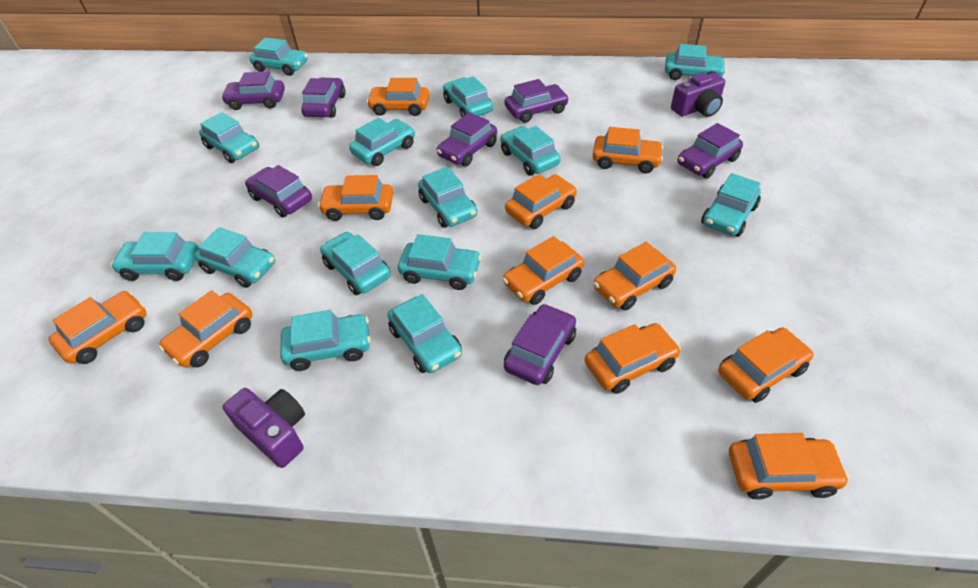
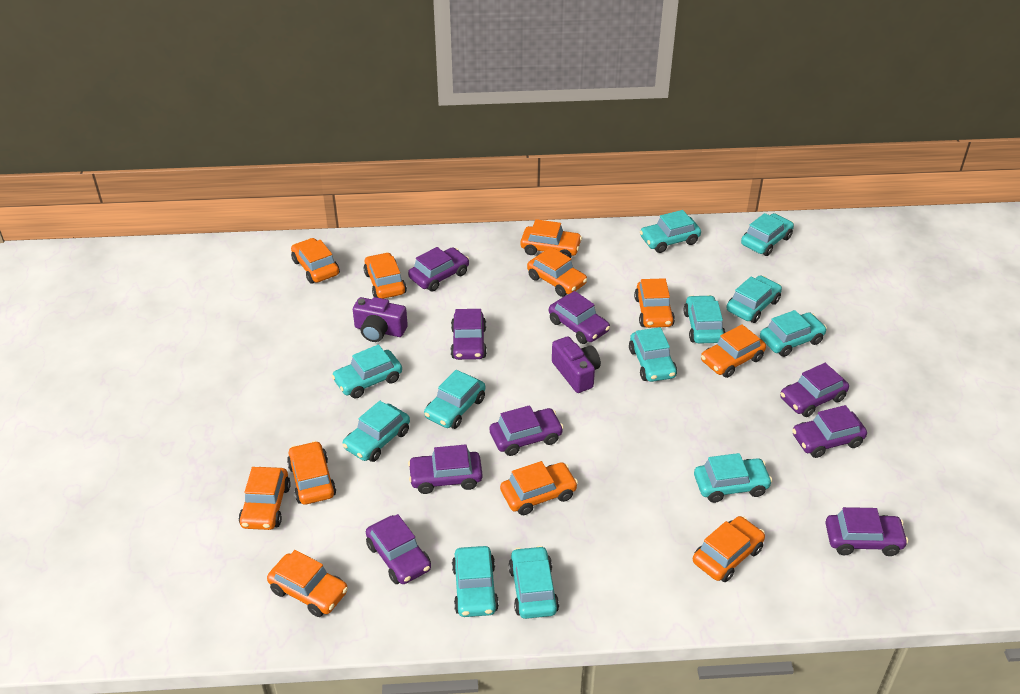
purple car: [221,71,285,110] [245,165,312,217] [301,77,346,118] [437,112,497,166] [504,304,576,385] [505,79,569,123] [678,123,743,179] = 7 -> [366,514,431,584] [408,247,469,292] [408,444,483,494] [451,309,487,360] [490,405,564,456] [549,291,610,344] [780,363,849,417] [792,405,867,458] [826,507,908,556] = 9
turquoise car: [111,232,198,281] [194,227,275,288] [199,112,259,163] [250,38,308,76] [280,310,371,371] [320,232,391,295] [349,118,415,166] [388,294,462,373] [398,234,482,290] [418,167,477,228] [443,76,493,117] [501,126,561,176] [665,44,726,80] [701,173,761,237] = 14 -> [332,344,402,398] [342,401,410,462] [424,370,485,429] [452,546,499,617] [509,546,559,619] [629,327,677,382] [640,210,701,253] [684,295,726,344] [694,453,772,503] [727,275,782,323] [741,213,794,256] [760,310,827,357] = 12

